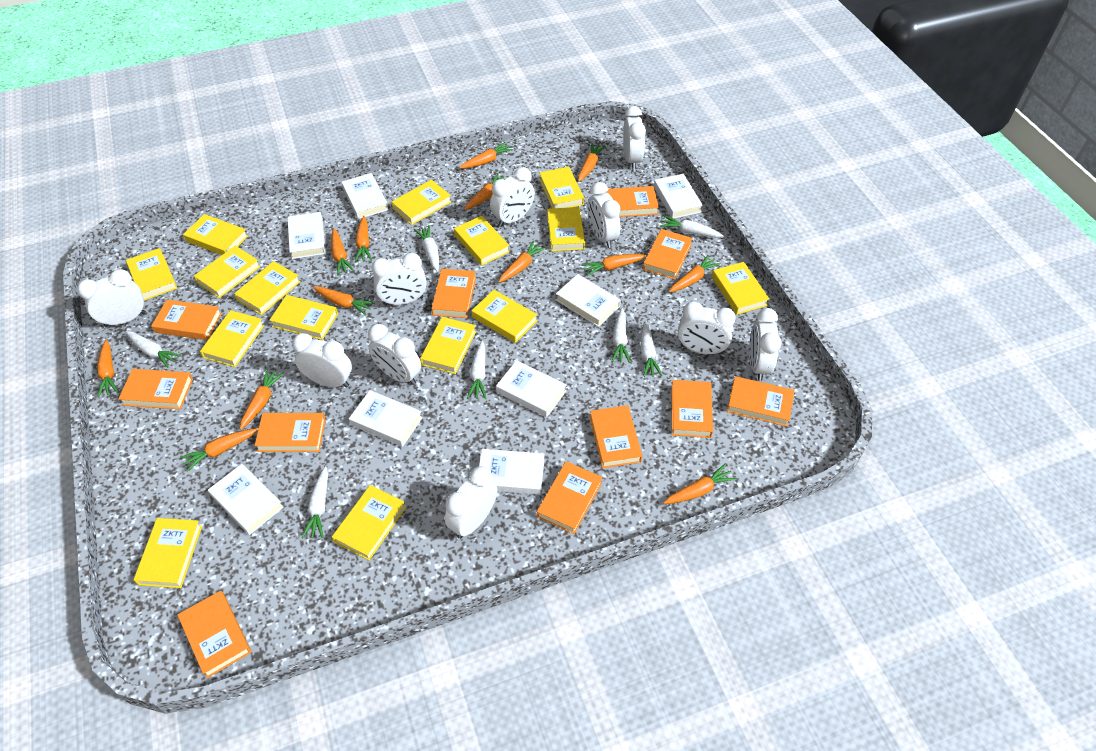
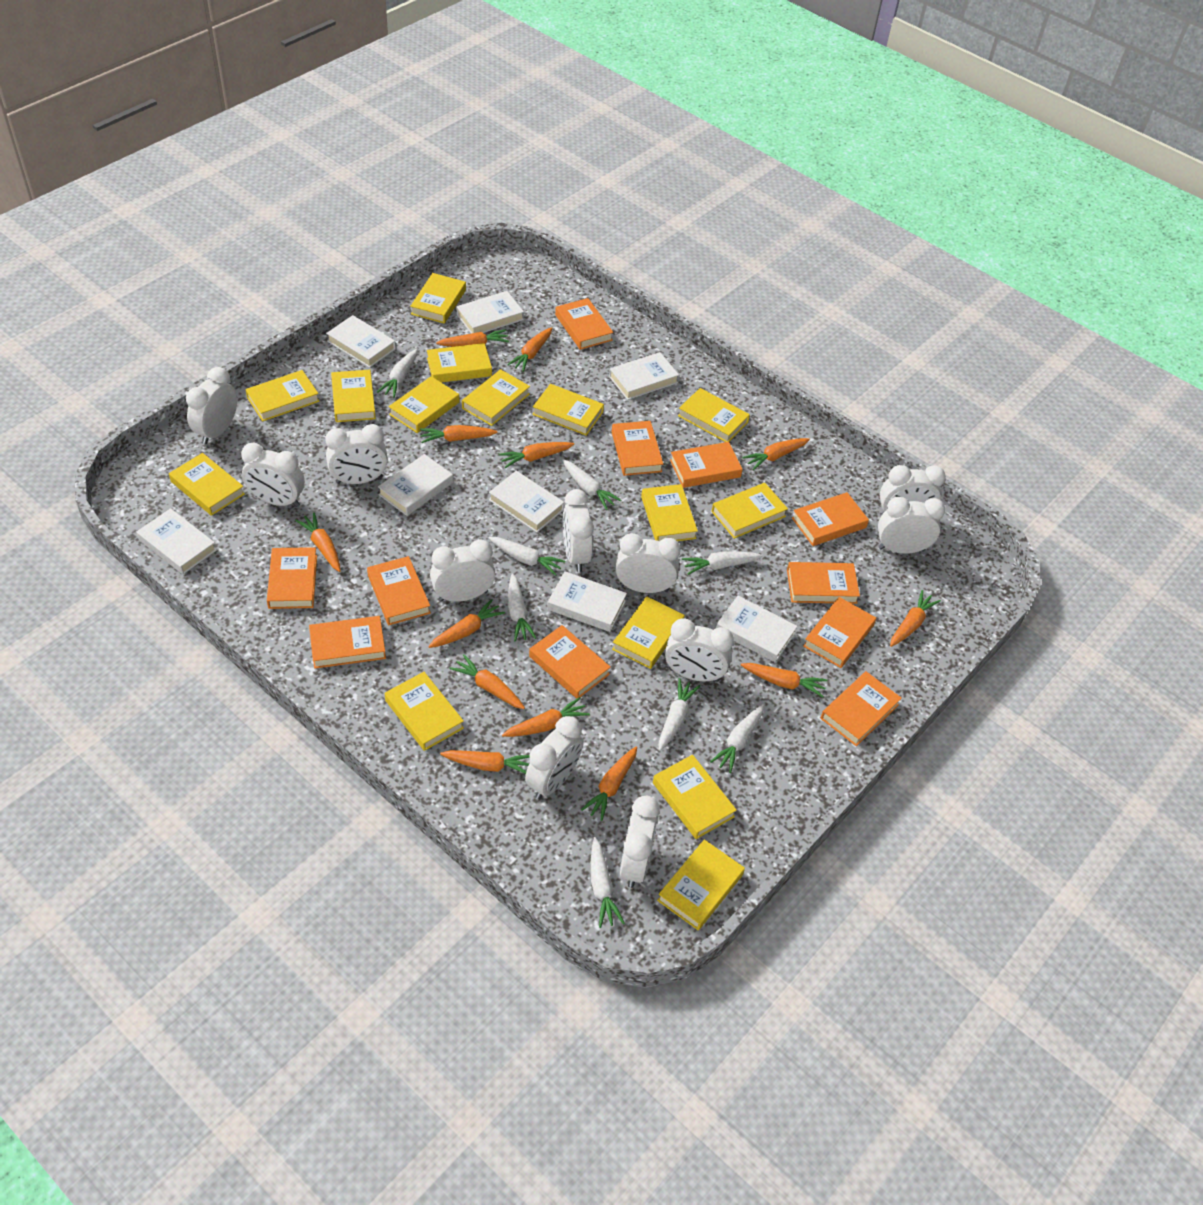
white carrot: [125,331,182,368] [302,466,328,538] [414,225,439,272] [467,340,486,399] [611,308,630,363] [640,320,662,377] [660,216,724,238] = 7 -> [377,349,418,398] [488,537,565,576] [508,573,536,642] [562,459,621,510] [591,837,625,928] [659,678,700,751] [682,551,763,575] [710,704,764,773] = 8
white clock: [77,269,146,327] [292,333,352,388] [368,324,421,385] [372,253,427,305] [445,466,497,539] [490,167,535,227] [588,182,620,248] [623,106,646,170] [678,301,736,355] [749,308,781,381] = 10 -> [186,367,237,445] [241,443,305,507] [325,424,388,484] [430,540,495,602] [525,716,583,799] [563,489,594,572] [616,533,680,593] [620,796,660,888] [665,618,734,682] [878,497,945,554] [880,465,946,516] = 11

